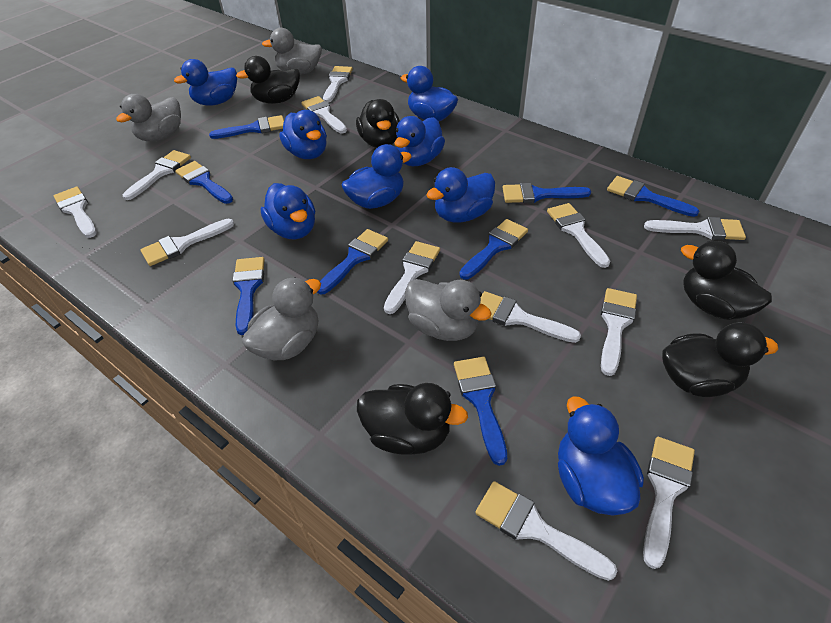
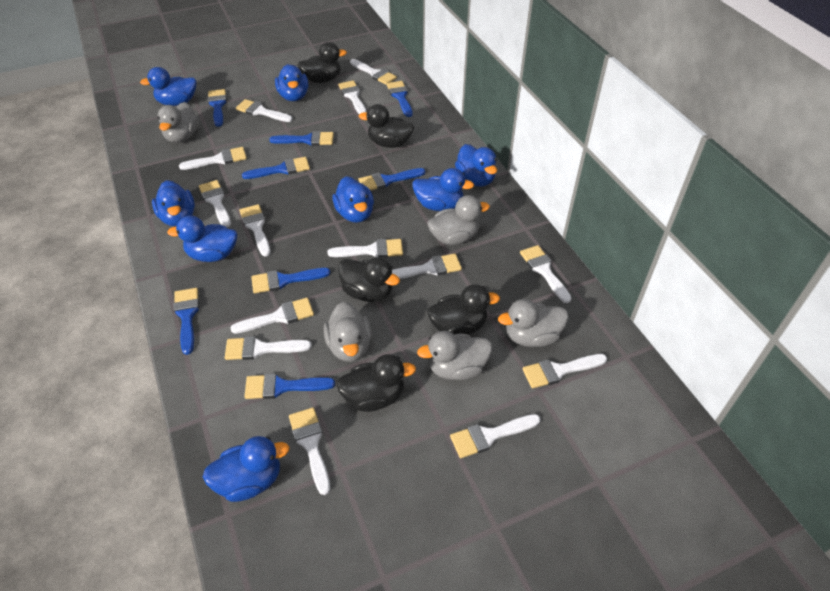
grey duck: [116,94,181,141] [242,277,321,360] [262,28,322,75] [405,279,492,341] = 4 -> [158,102,199,143] [324,302,372,362] [417,331,492,380] [427,195,490,245] [498,299,568,347] = 5
white brush: [54,187,97,238] [123,150,191,200] [140,219,234,266] [301,96,347,133] [323,66,353,103] [384,241,440,314] [475,481,617,581] [480,291,581,343] [547,203,610,268] [601,288,637,376] [643,437,695,569] [644,217,746,240] = 12 -> [179,147,247,170] [199,180,231,228] [225,336,312,360] [230,298,314,334] [236,99,293,122] [239,204,270,257] [289,407,330,495] [328,239,403,258] [338,80,366,114] [350,59,397,85] [392,253,462,279] [450,414,541,458] [520,245,571,303] [523,354,607,388] = 14

